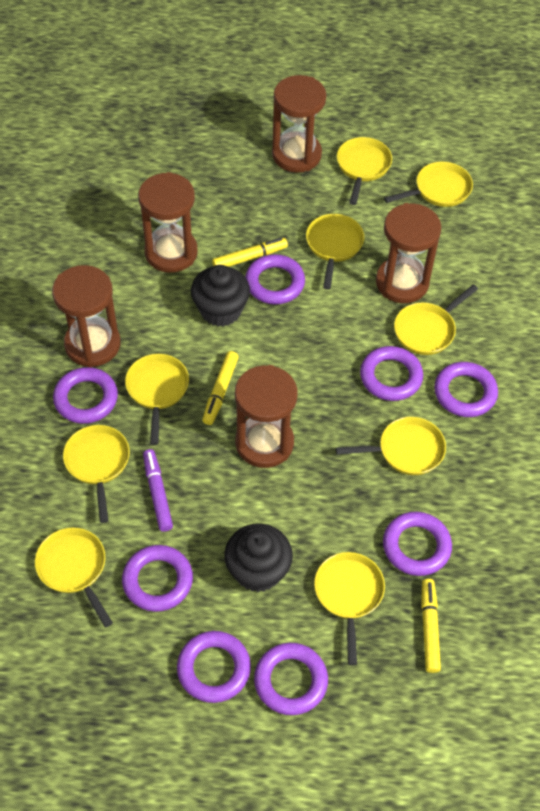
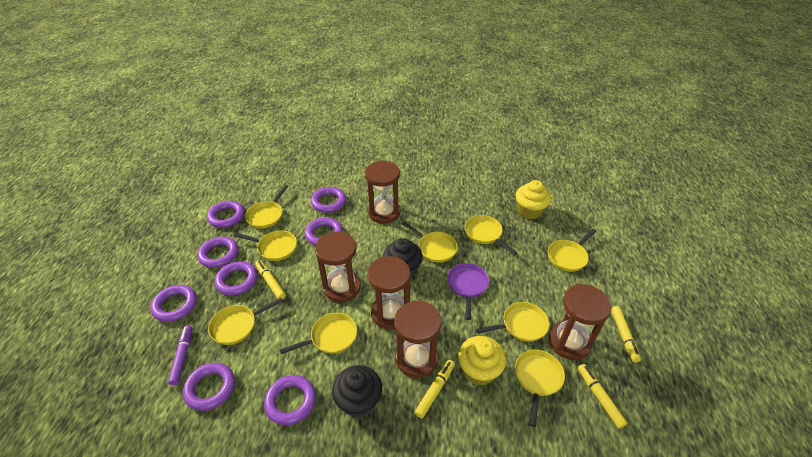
purple pan: none = 0 -> [447,263,489,320] = 1
yellow cupcake: none = 0 -> [458,336,506,386] [516,180,551,219] = 2
yellow marker: [202,351,239,425] [212,238,288,267] [421,579,441,673] = 3 -> [255,260,286,299] [414,360,455,418] [578,364,628,428] [611,306,641,363] = 4

